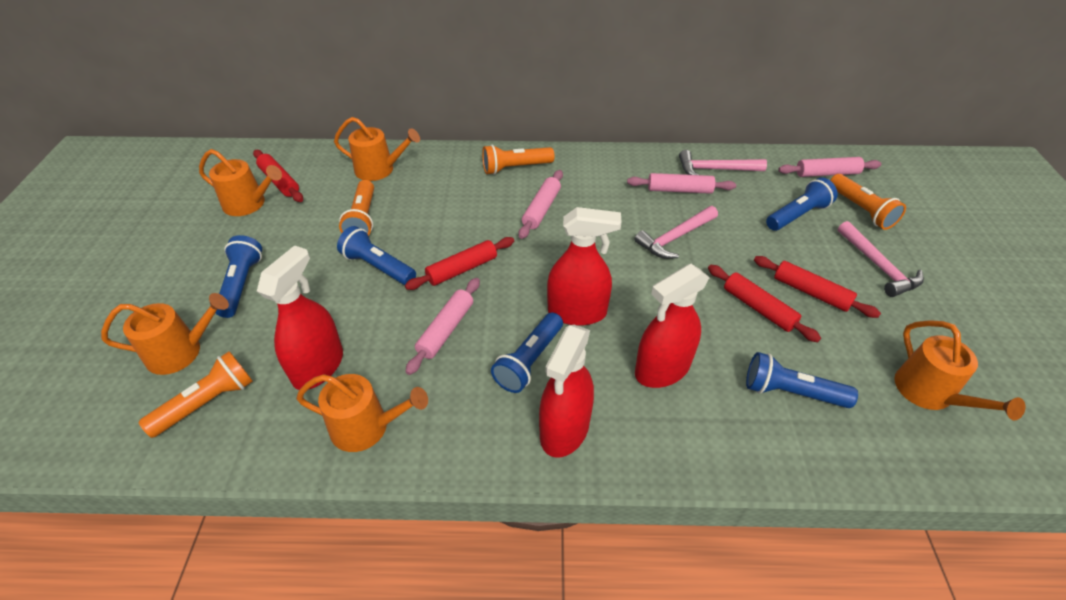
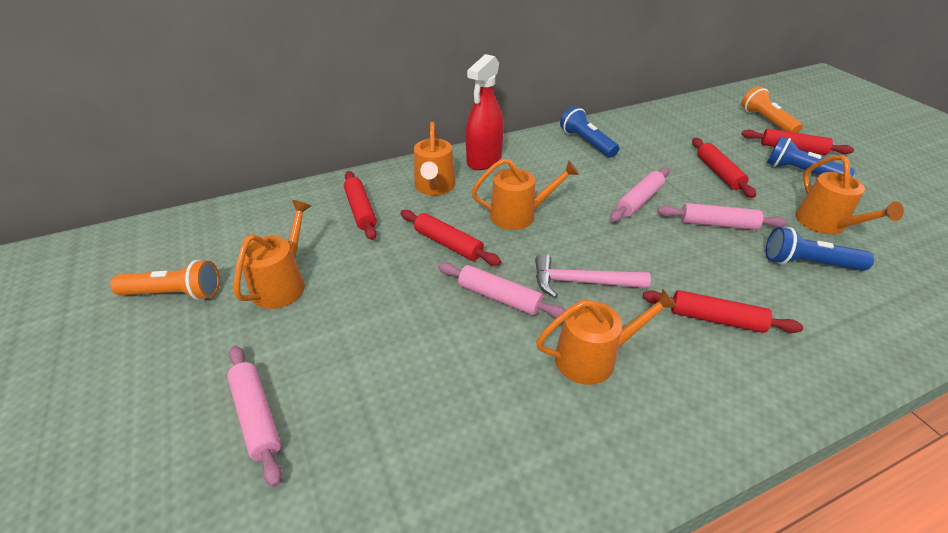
blue flashlight: [215,235,262,318] [337,226,416,285] [491,313,563,393] [746,352,858,408] [766,178,838,231] = 5 -> [560,106,619,158] [766,227,874,271] [767,136,855,177] = 3
orange flashlight: [139,351,253,438] [339,180,374,236] [482,145,555,175] [830,174,906,230] = 4 -> [110,260,220,300] [741,86,803,133] = 2
pink hammer: [634,206,718,259] [679,150,767,175] [838,221,924,297] = 3 -> [535,254,651,298] = 1
red rolling pin: [253,150,303,202] [405,237,514,290] [708,265,821,342] [754,256,881,318] = 4 -> [344,171,377,240] [400,210,501,266] [643,290,803,333] [692,138,756,198] [741,128,854,155] = 5
red spray bottle: [257,245,343,390] [539,325,594,458] [547,207,622,326] [635,264,710,388] = 4 -> [466,54,504,170] = 1

